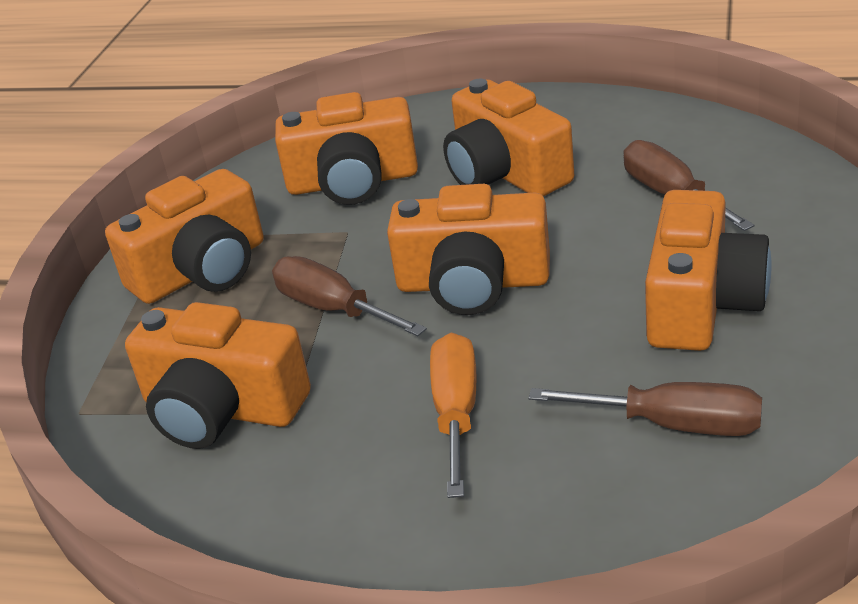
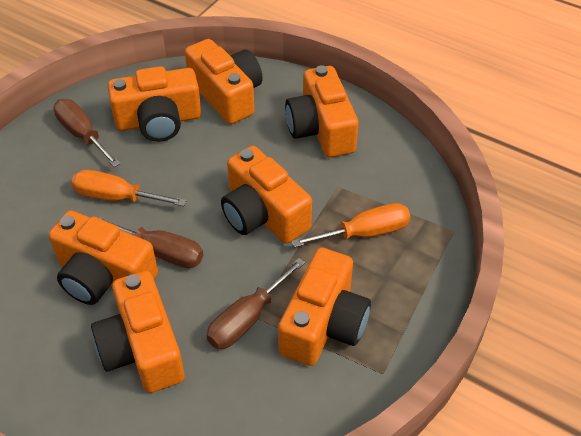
orange camera: [105,169,264,304] [125,302,311,449] [275,92,418,205] [387,184,550,315] [443,79,574,197] [645,190,772,351] = 6 -> [49,210,158,305] [91,271,185,393] [108,66,201,142] [185,39,263,124] [221,146,312,243] [278,248,371,366] [285,65,359,158] = 7
orange screwdriver: [430,333,476,498] = 1 -> [72,170,187,206] [292,203,410,248] = 2

